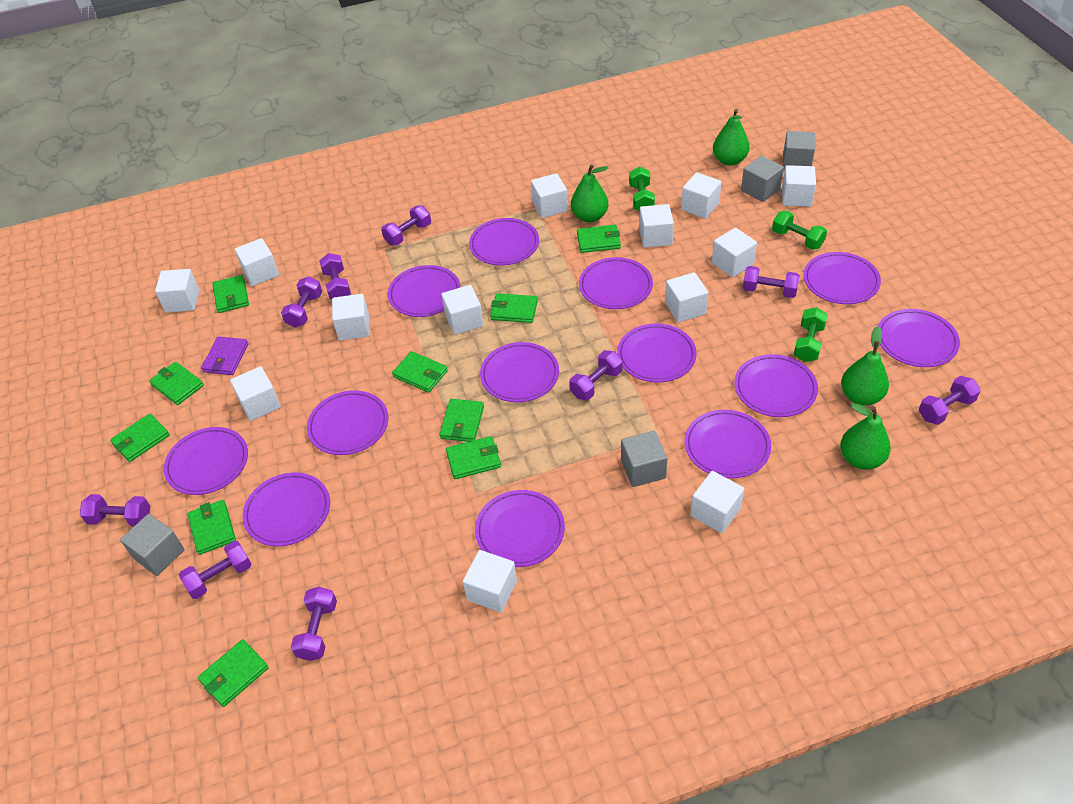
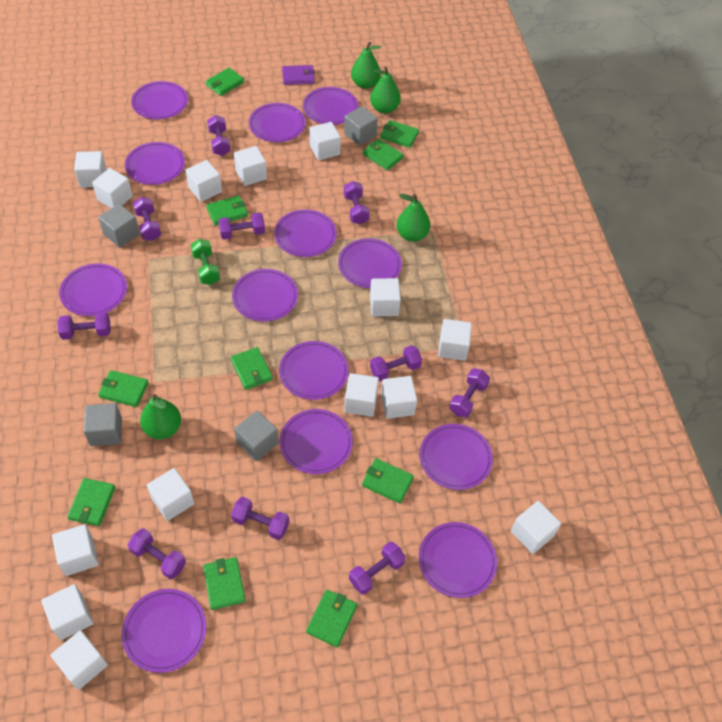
green dumbbell: [629,167,655,211] [772,211,827,250] [794,307,828,362] = 3 -> [191,239,220,285] = 1
purple dumbbell: [80,494,150,527] [179,541,251,599] [281,276,322,328] [291,587,337,661] [319,253,351,300] [381,205,431,245] [569,350,623,400] [743,266,800,298] [919,376,981,425] = 9 -> [57,312,111,340] [128,528,186,579] [133,197,161,241] [207,115,230,156] [218,213,265,240] [231,497,290,540] [344,181,370,225] [349,542,406,595] [370,345,422,381] [449,368,490,418] = 10
white cube: [155,269,200,313] [230,366,281,421] [235,238,279,286] [332,294,370,341] [441,285,483,335] [463,550,517,612] [531,173,568,218] [639,204,674,248] [665,272,708,323] [681,172,722,219] [690,471,744,533] [712,228,757,278] [782,165,816,207] = 13 -> [41,584,93,640] [50,630,108,690] [52,524,99,576] [74,151,107,188] [92,168,133,208] [147,468,194,521] [185,160,222,202] [234,146,267,186] [309,122,341,160] [344,373,379,417] [370,278,401,316] [381,376,417,419] [438,319,472,361] [511,501,561,554] = 14

